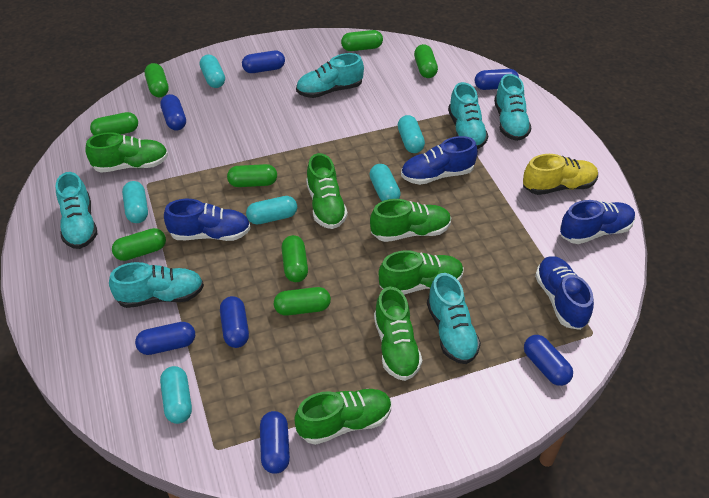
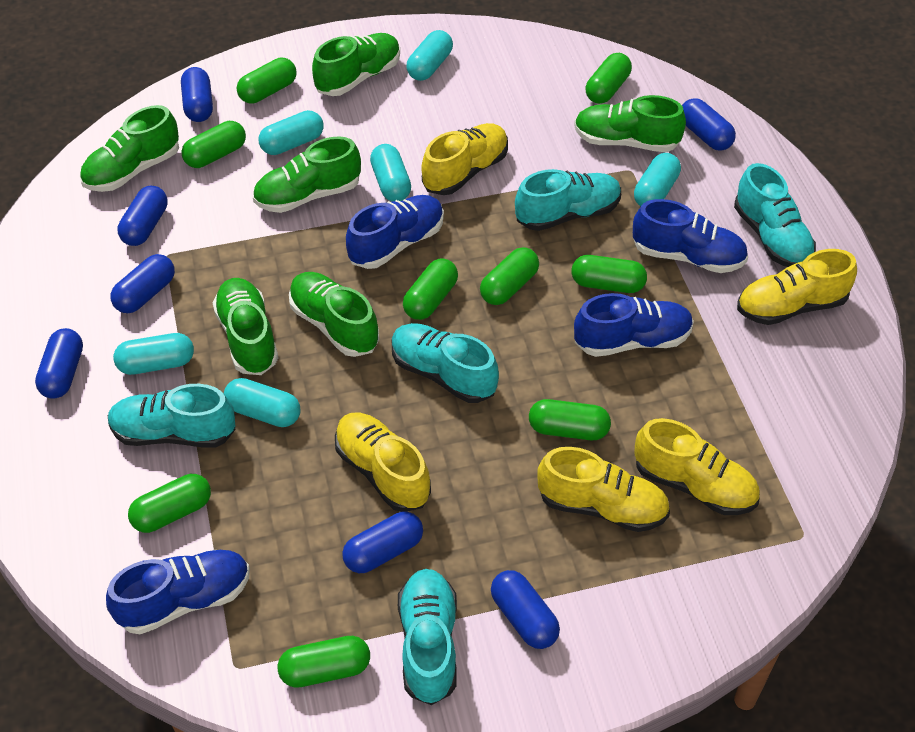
green capsule: [90,112,138,135] [112,228,166,261] [145,63,169,97] [227,164,277,187] [274,287,331,316] [281,235,308,282] [341,30,383,51] [414,44,438,78] = 8 -> [128,474,211,533] [181,121,246,168] [237,58,297,104] [278,636,370,688] [403,258,458,320] [480,247,539,305] [529,399,611,440] [572,255,647,293] [586,53,632,104] = 9
turquoise shoe: [56,172,97,249] [109,262,204,308] [296,53,364,98] [427,273,481,364] [448,82,488,149] [494,74,531,141] = 6 -> [108,384,236,447] [392,323,499,403] [398,569,457,705] [515,169,621,231] [734,163,816,267] = 5
yellow shoe: [523,154,598,195] = 1 -> [335,413,431,512] [421,123,508,195] [537,447,670,532] [634,418,760,515] [737,249,857,325] = 5

